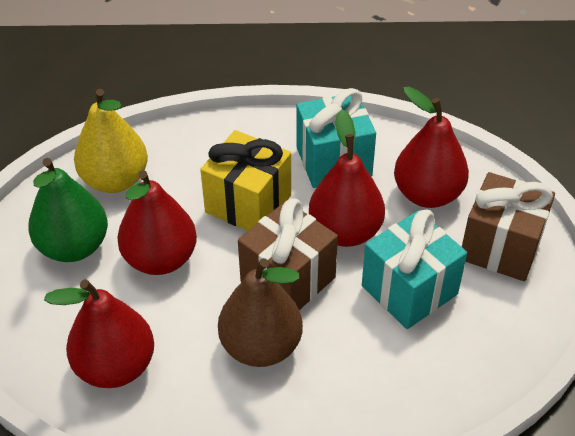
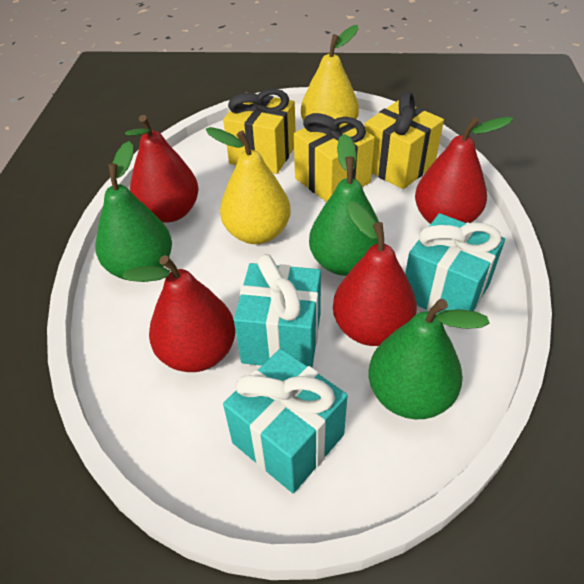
brown gift: [238,198,338,310] [462,172,555,281] = 2 -> none = 0
brown pear: [218,258,303,367] = 1 -> none = 0
green pear: [28,158,108,262] = 1 -> [96,141,172,280] [309,134,379,276] [369,299,490,419] = 3
turquoise gift: [296,88,376,188] [362,210,467,329] = 2 -> [223,349,348,493] [234,254,321,367] [405,213,505,314] = 3
yellow gift: [200,130,291,231] = 1 -> [223,89,296,174] [294,113,375,202] [364,92,444,189] = 3
yellow pear: [74,89,148,193] = 1 -> [206,127,291,244] [301,25,359,122] = 2

